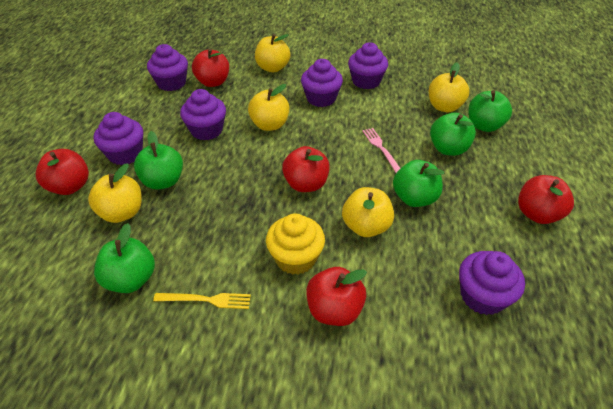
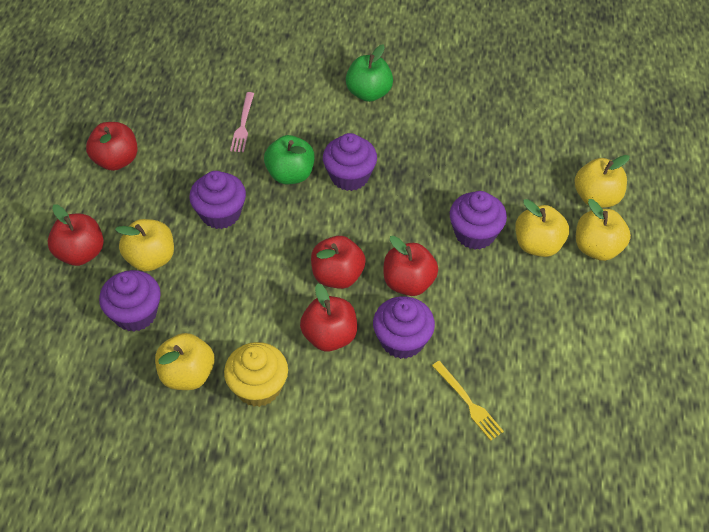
green apple: [94,223,155,293] [134,131,183,189] [393,160,444,207] [430,113,476,156] [468,90,512,132] = 5 -> [264,135,315,184] [346,44,393,102] = 2
purple cupcake: [94,112,143,165] [147,44,188,91] [180,89,226,140] [301,59,343,107] [348,42,388,89] [459,251,525,315] = 6 -> [99,270,161,332] [189,171,246,229] [323,133,377,191] [373,296,435,359] [450,191,507,250] = 5

